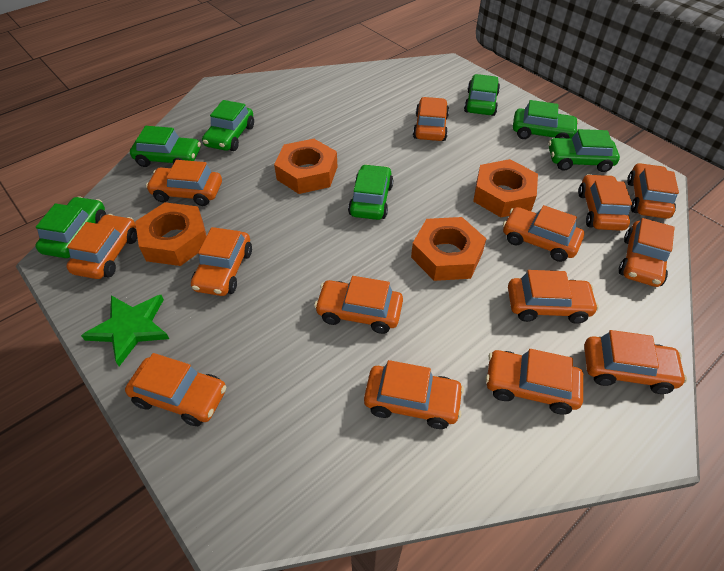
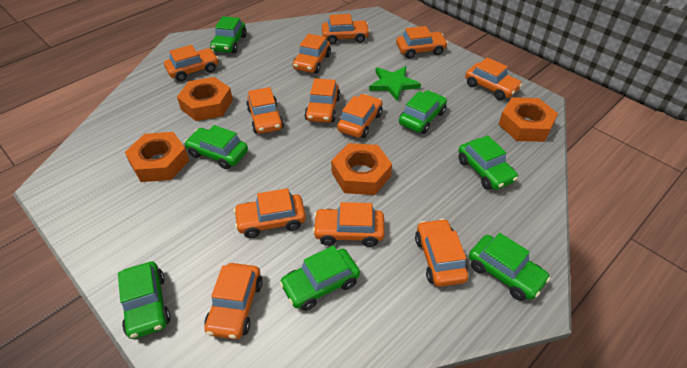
orange car: [66,214,137,279] [125,353,226,426] [146,160,222,206] [191,227,252,296] [314,276,403,334] [364,360,464,429] [413,97,449,141] [486,349,583,415] [503,205,584,262] [508,270,599,324] [578,174,632,231] [584,330,687,394] [619,218,675,287] [627,163,679,219] = 14 -> [164,45,219,81] [204,263,263,339] [234,188,306,238] [246,87,284,134] [293,34,331,74] [305,78,341,123] [313,202,384,247] [322,14,370,44] [337,94,383,138] [396,26,448,59] [415,219,469,287] [465,57,522,100] = 12

